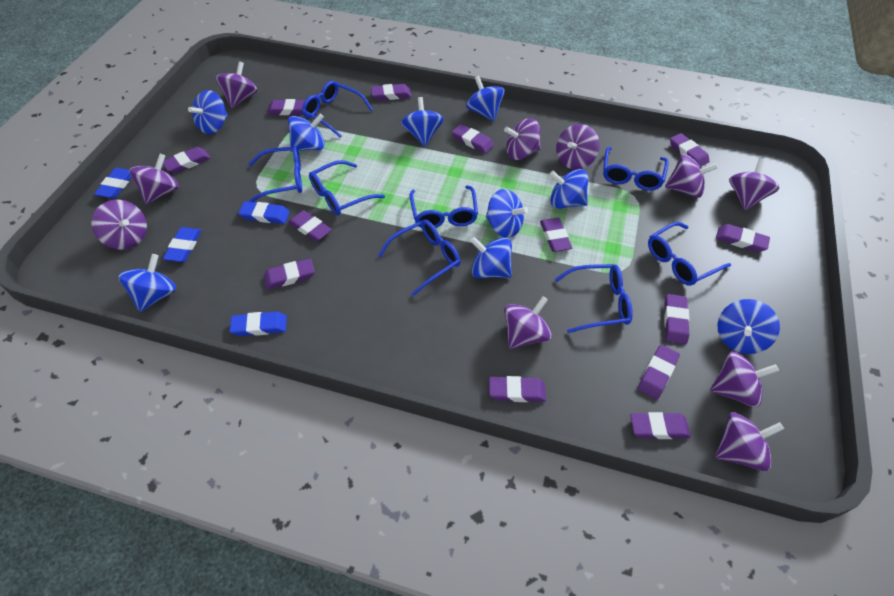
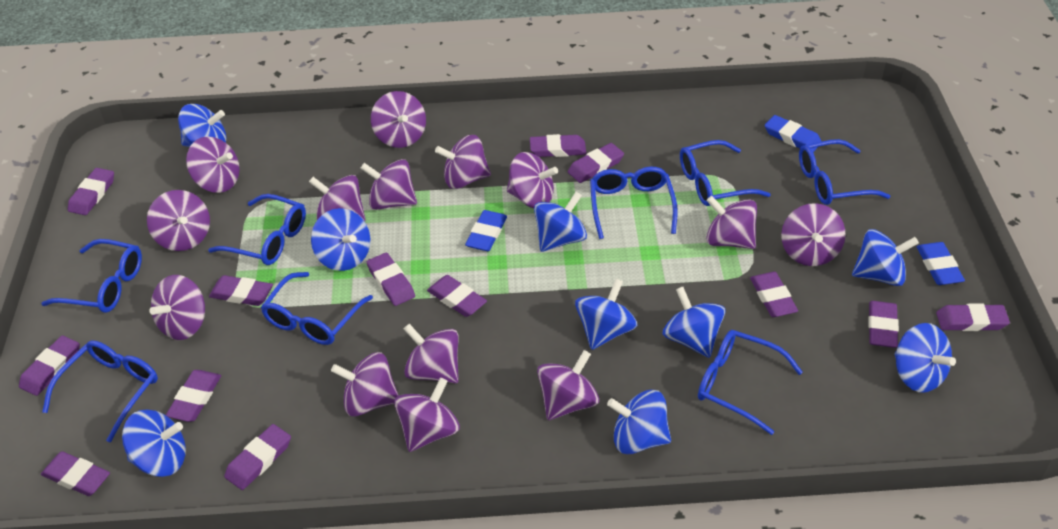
blue eraser: [94,168,131,198] [163,227,202,262] [230,312,287,336] [238,201,290,224] = 4 -> [465,210,507,251] [765,115,822,152] [916,242,965,285] = 3
purple spinning top: [91,200,147,250] [129,154,179,204] [215,61,258,108] [504,118,541,160] [504,296,552,349] [556,124,600,170] [665,154,718,198] [710,351,779,407] [715,413,784,471] [729,158,779,210] = 10 -> [147,190,210,251] [149,275,205,340] [186,136,240,193] [309,175,365,221] [331,352,399,416] [360,159,417,210] [371,91,426,148] [394,378,460,452] [404,324,459,383] [435,135,491,189] [507,152,558,208] [537,350,599,420] [707,196,757,249] [781,203,846,266] = 14

